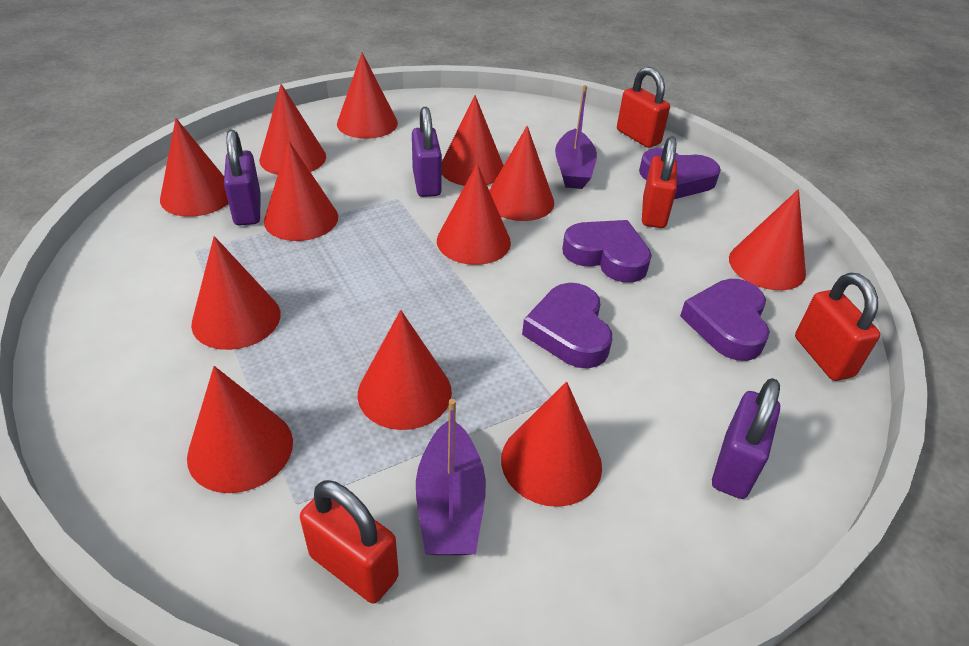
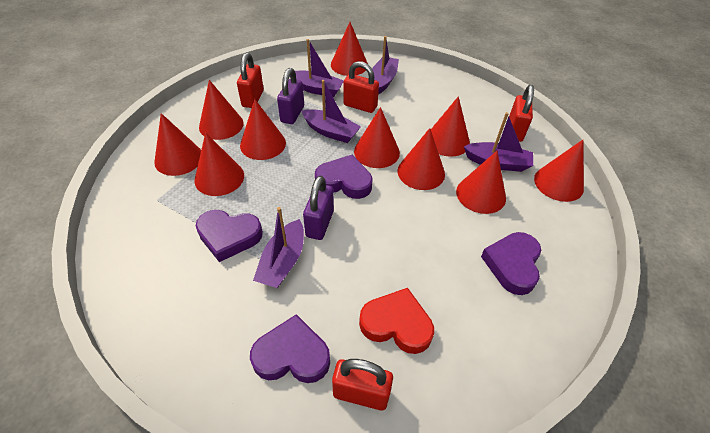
purple boat: [416,399,486,555] [555,85,597,189] = 2 -> [253,207,304,288] [295,39,344,97] [301,80,361,143] [372,36,399,94] [464,112,533,172] = 5
purple padlock: [224,130,261,226] [412,107,442,197] [712,378,780,499] = 3 -> [277,68,304,124] [303,175,334,240] = 2
red cone: [160,118,228,217] [187,366,293,493] [191,236,281,350] [259,84,326,175] [264,141,338,241] [337,53,398,139] [358,310,452,430] [437,164,511,265] [442,95,504,186] [489,126,554,221] [501,381,602,507] [729,189,806,290] = 12 -> [154,113,201,176] [194,133,244,196] [199,80,244,140] [240,99,286,160] [331,22,368,76] [354,107,400,168] [398,128,445,190] [431,96,470,157] [456,151,506,214] [534,140,584,202] = 10
red heart: none = 0 -> [359,288,434,354] = 1

